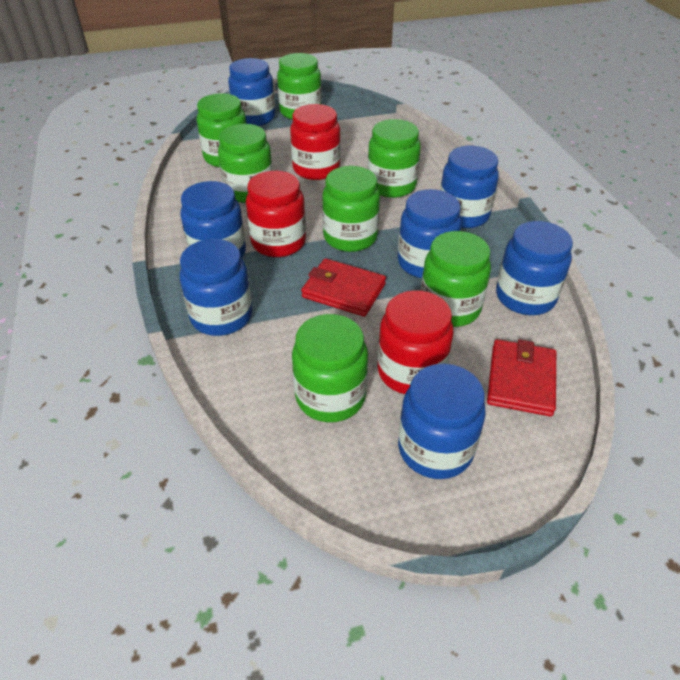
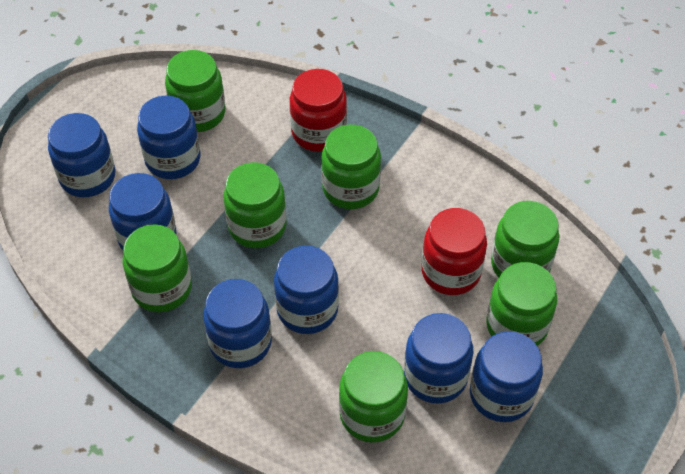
red jar: [246,171,306,257] [290,104,340,180] [378,290,454,394] = 3 -> [290,69,347,152] [421,208,487,295] = 2
red wallet: [301,258,386,317] [487,339,556,416] = 2 -> none = 0

